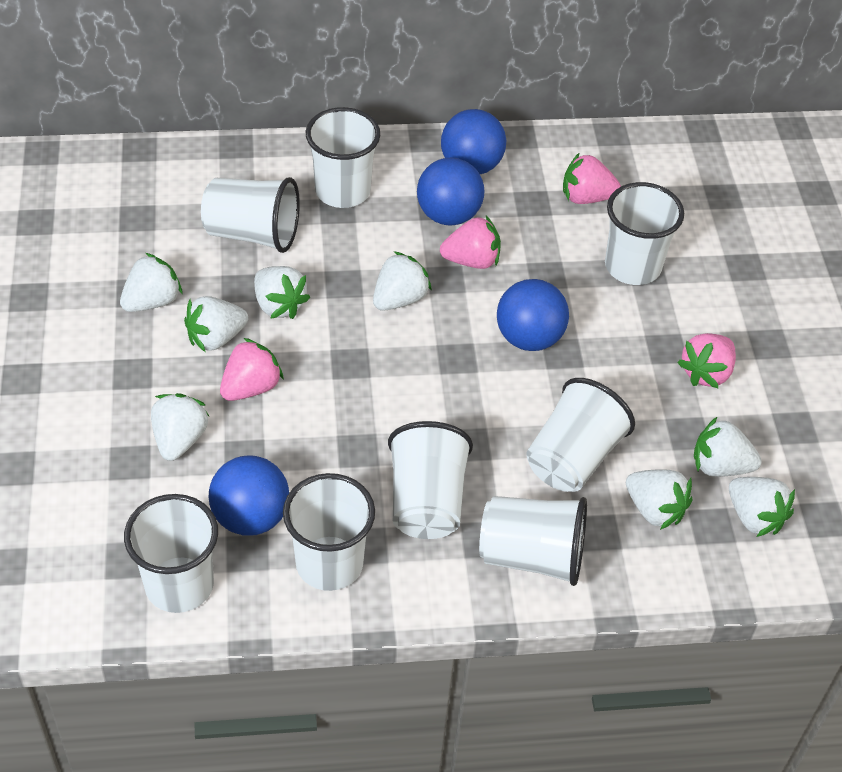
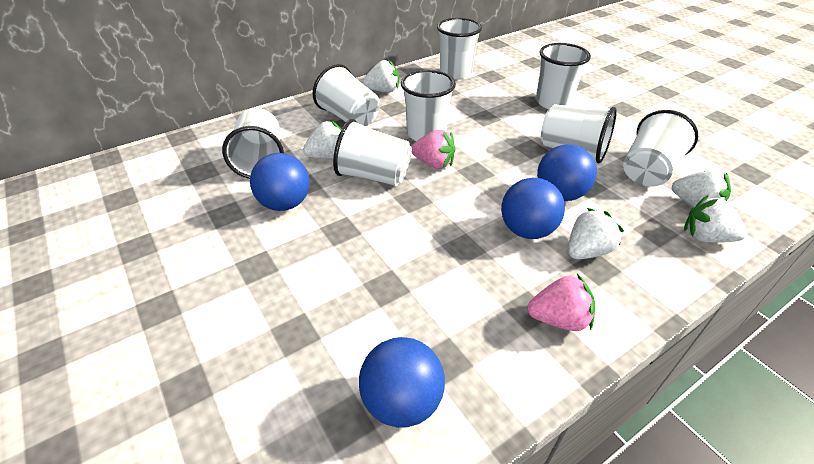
pink strawberry: [220,338,284,401] [440,216,501,269] [563,152,621,204] [677,333,736,388] = 4 -> [411,130,455,169] [527,274,595,331] = 2
white strawberry: [120,253,183,312] [151,393,210,461] [184,296,248,352] [254,266,310,319] [373,251,432,311] [626,469,692,530] [694,417,762,477] [729,477,795,537] = 8 -> [303,121,341,159] [363,60,399,92] [568,208,624,259] [672,169,731,207] [684,195,747,243] = 5

